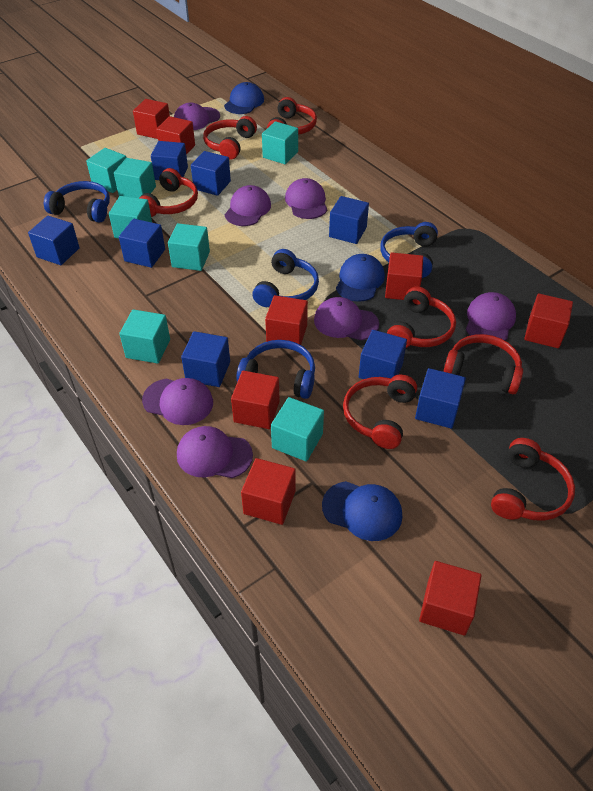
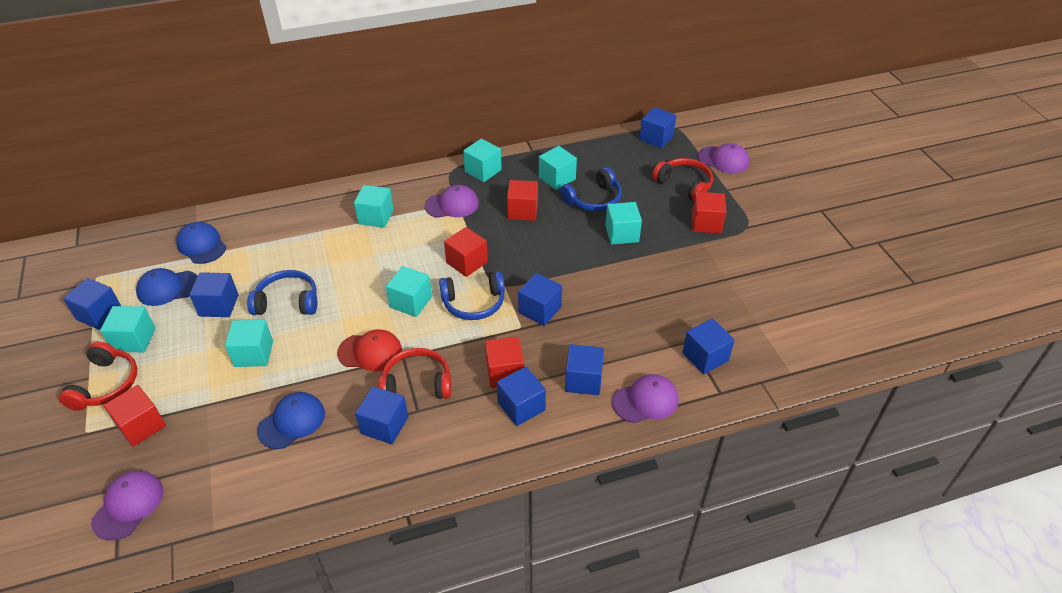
blue headphones: [44,181,110,223] [236,340,315,399] [253,249,319,307] [380,222,438,278] = 4 -> [247,270,317,315] [439,271,505,320] [560,167,622,211] = 3
purple cap: [142,378,213,425] [174,102,220,130] [177,426,253,478] [225,185,271,226] [285,178,327,219] [314,297,379,340] [466,292,516,341] = 7 -> [91,471,163,541] [425,185,479,218] [612,374,679,423] [698,143,749,173] = 4
red cap: none = 0 -> [337,329,402,371] = 1
red cube: [133,99,170,139] [156,116,195,155] [231,370,280,429] [241,458,296,525] [265,295,308,345] [385,252,423,300] [419,561,481,636] [524,293,573,348] = 8 -> [104,385,166,447] [444,227,488,277] [485,337,524,388] [507,180,538,221] [692,192,726,234] = 5
red headphones: [139,168,198,217] [203,116,257,160] [267,97,317,135] [343,374,417,449] [387,286,456,348] [443,334,523,394] [491,438,575,521] = 7 -> [59,342,138,411] [378,348,452,399] [652,158,713,201] = 3

